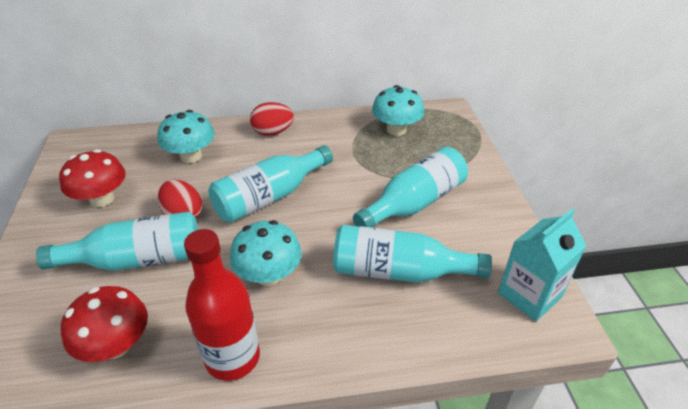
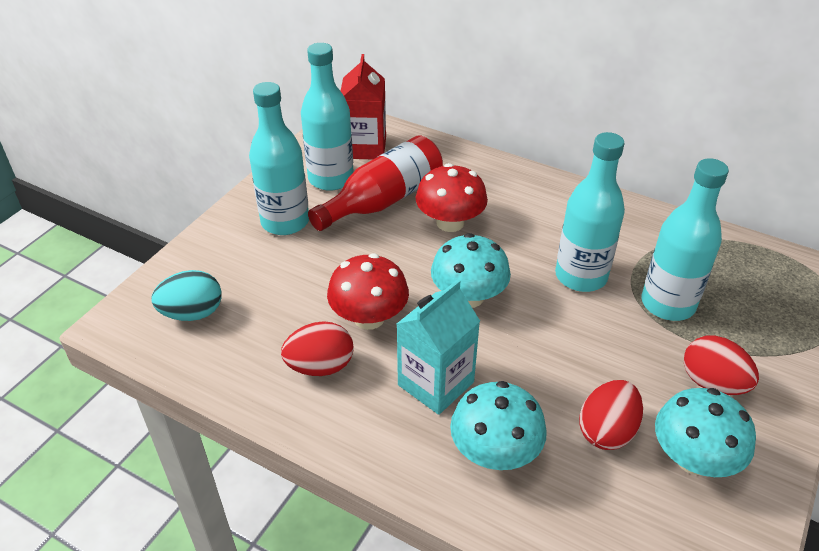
red carton: none = 0 -> [341,54,386,159] = 1
red egg: [158,180,202,219] [250,102,294,136] = 2 -> [281,321,354,376] [579,380,643,450] [684,335,759,395] = 3
turquoise egg: none = 0 -> [151,270,222,321] = 1

